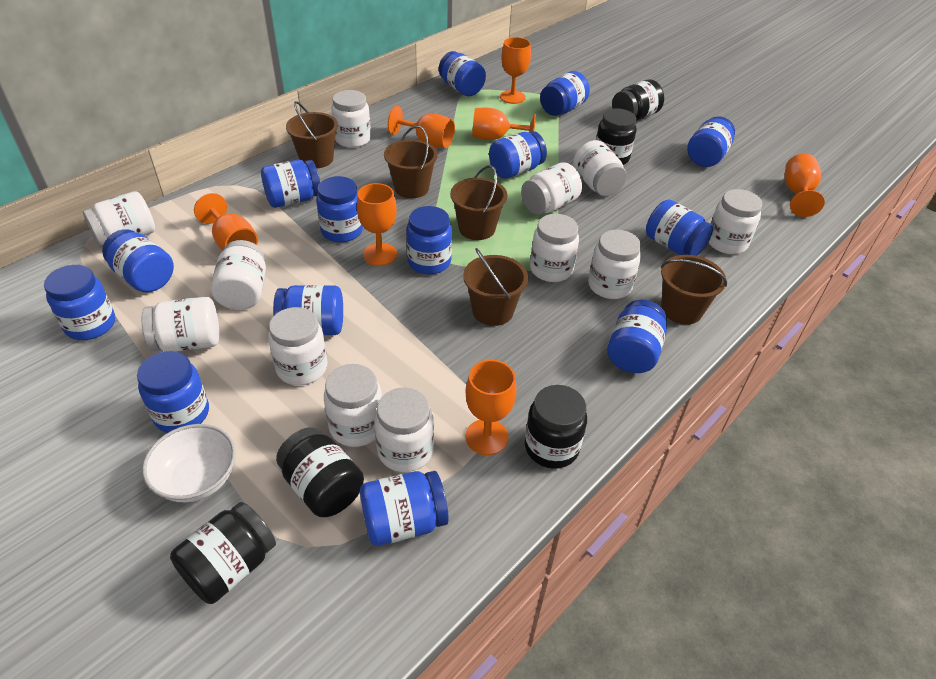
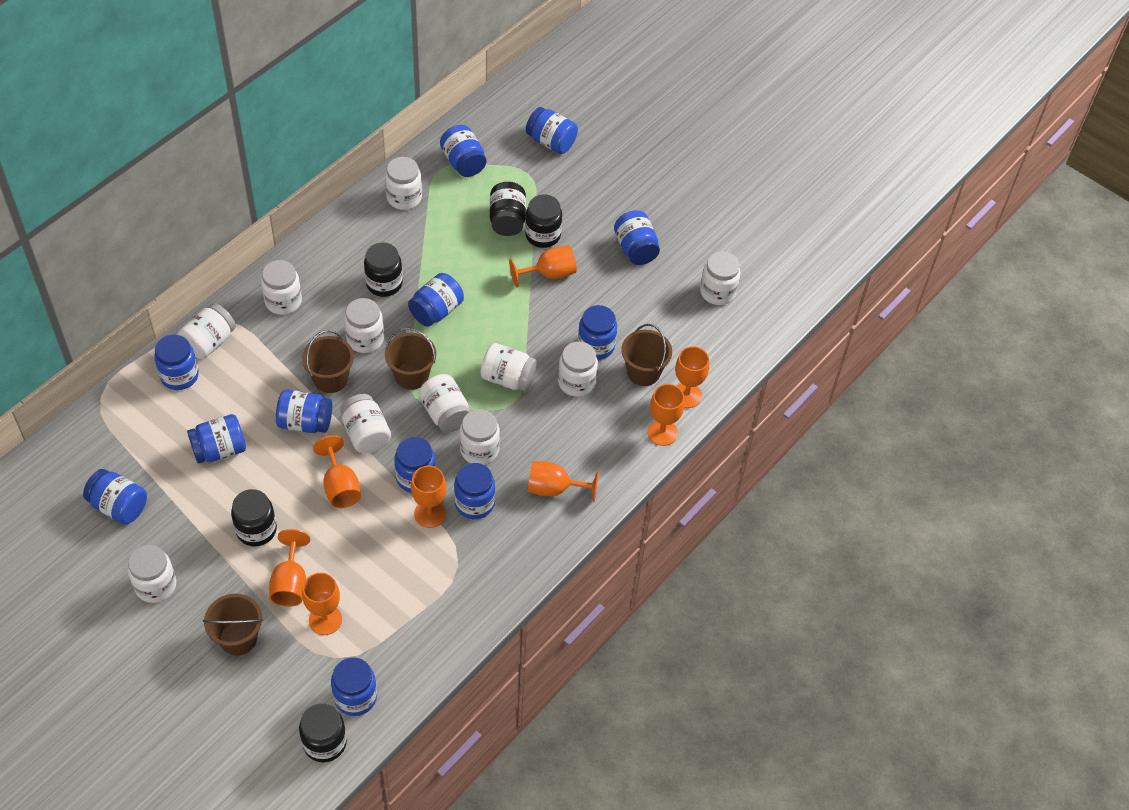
blue jar: [44,265,115,340] [102,229,174,292] [137,351,209,433] [261,160,320,208] [273,285,343,336] [316,176,363,242] [360,471,449,546] [406,206,452,274] [439,51,486,96] [489,131,547,179] [540,71,590,116] [607,299,667,373] [646,200,713,256] [687,116,735,167] = 14 -> [83,469,147,524] [154,334,199,390] [187,414,246,464] [276,390,332,433] [331,657,377,716] [394,437,436,493] [408,273,464,327] [440,125,486,177] [454,463,495,519] [526,107,578,154] [578,305,617,360] [614,210,660,265] = 12
brown bucket: [286,101,338,168] [384,125,438,198] [450,165,507,240] [463,248,528,326] [661,255,727,325] = 5 -> [203,594,263,656] [302,330,354,393] [385,328,436,390] [621,324,672,386] = 4
orange goblet: [194,193,258,250] [357,183,397,266] [388,106,455,148] [465,360,517,455] [472,108,536,140] [500,37,531,104] [785,154,825,217] = 7 -> [269,529,310,607] [302,573,342,635] [313,435,361,508] [411,466,446,528] [509,245,577,287] [528,461,599,502] [647,384,685,446] [675,346,709,408] = 8
white bowl: [142,424,236,502] = 1 -> none = 0
white jar: [83,191,155,248] [142,297,219,352] [211,240,266,310] [268,307,327,386] [324,364,382,447] [331,90,371,148] [374,387,434,472] [521,162,582,215] [530,214,579,282] [573,140,627,196] [588,229,641,299] [708,189,762,254] = 12 -> [128,545,176,603] [178,303,236,359] [261,260,302,315] [340,394,391,453] [344,298,384,353] [385,157,422,210] [419,374,470,433] [459,409,500,465] [480,343,537,391] [558,342,598,397] [700,251,740,305] = 11

